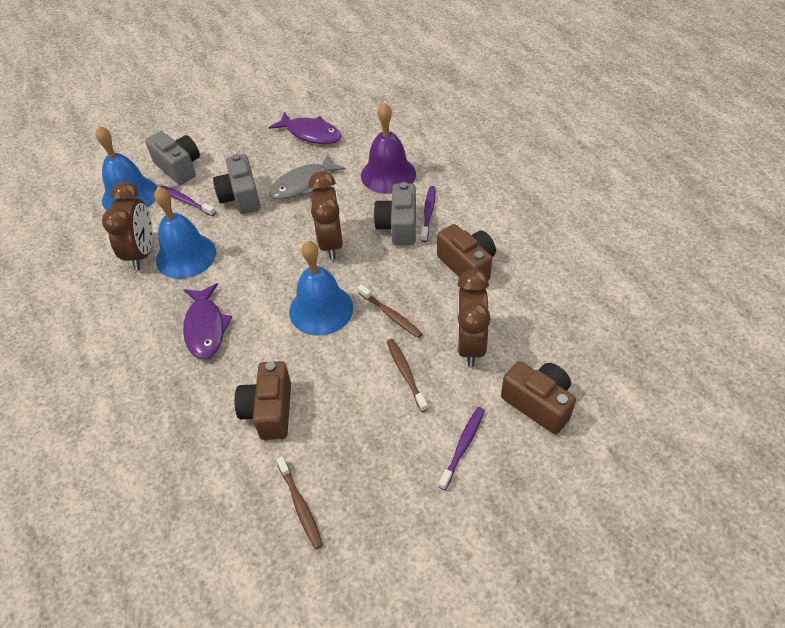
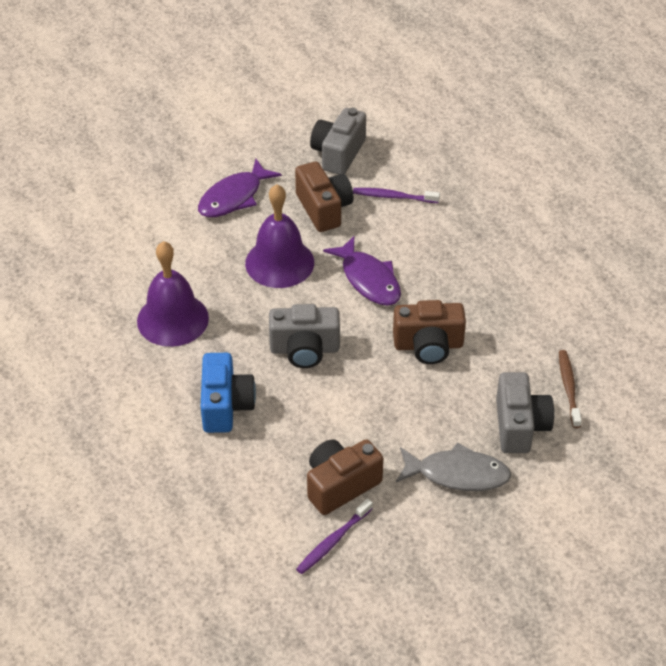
blue bell: [95,126,157,211] [154,186,216,279] [289,241,353,336] = 3 -> none = 0
blue camera: none = 0 -> [201,353,256,433] = 1
brown clock: [102,182,153,270] [308,171,343,260] [457,269,491,367] = 3 -> none = 0
brown toothbrush: [276,456,323,549] [358,284,423,338] [387,339,428,412] = 3 -> [559,350,582,428] = 1
purple bell: [361,103,416,194] = 1 -> [137,241,209,347] [245,184,314,288] = 2
purple toothbrush: [160,185,216,216] [421,186,435,242] [438,407,485,490] = 3 -> [296,499,373,574] [353,188,440,203] = 2

